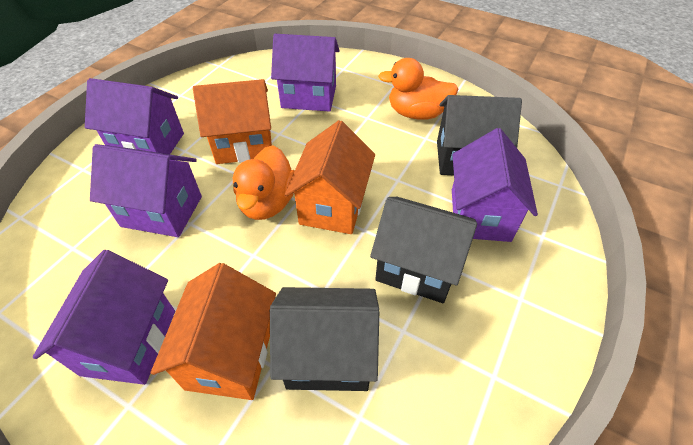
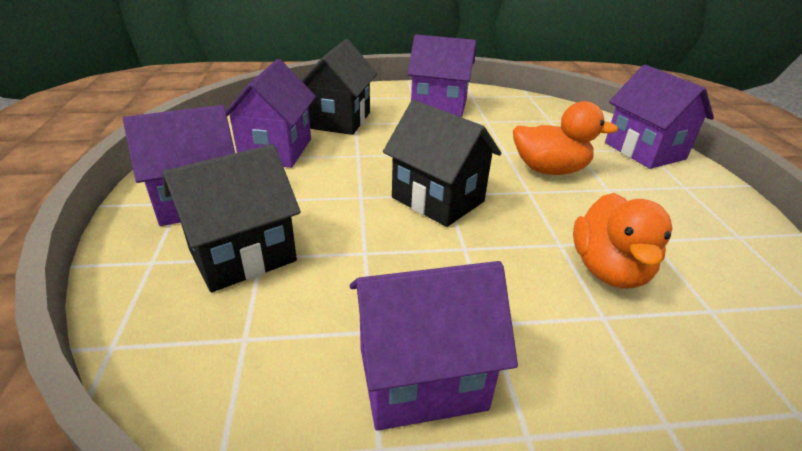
orange house: [151,263,276,400] [193,79,272,164] [285,120,375,234] = 3 -> none = 0

